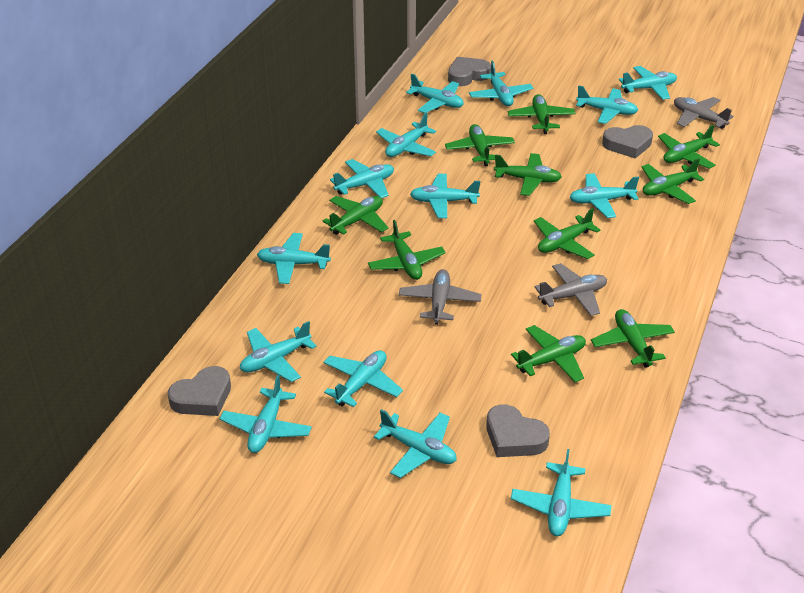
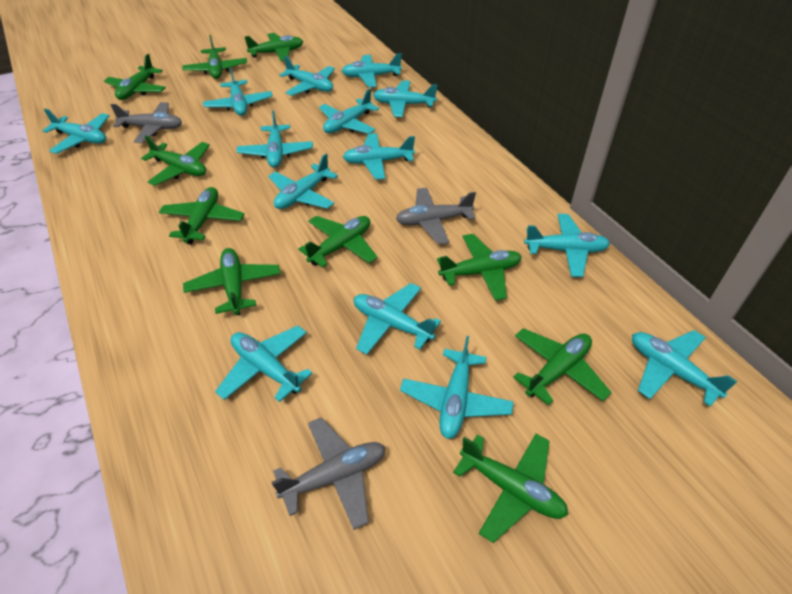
grey heart: [168,366,231,416] [448,57,491,86] [487,404,550,457] [602,125,653,159] = 4 -> none = 0

